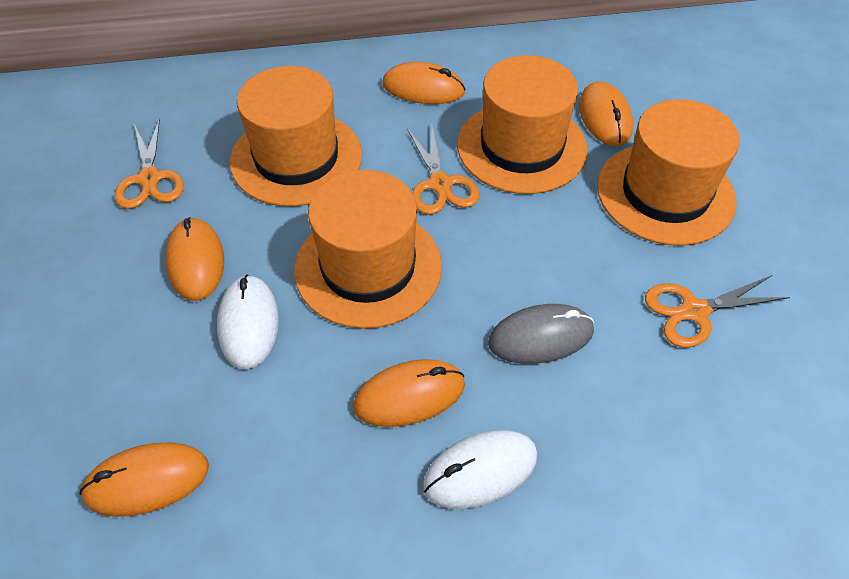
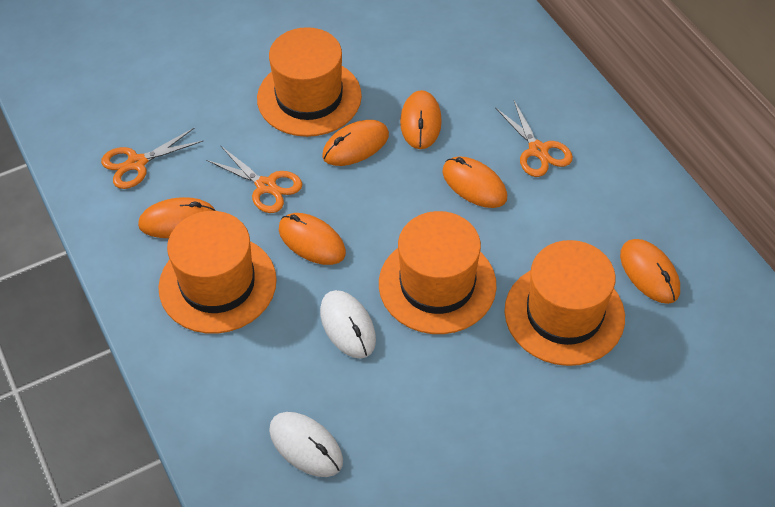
grey mouse: [488,304,594,364] = 1 -> none = 0
orange mouse: [79,443,209,517] [165,217,224,301] [353,359,465,427] [382,62,466,104] [579,82,633,146] = 5 -> [138,197,216,238] [279,213,346,265] [322,120,389,166] [400,90,442,149] [442,156,507,208] [620,239,680,304] = 6

